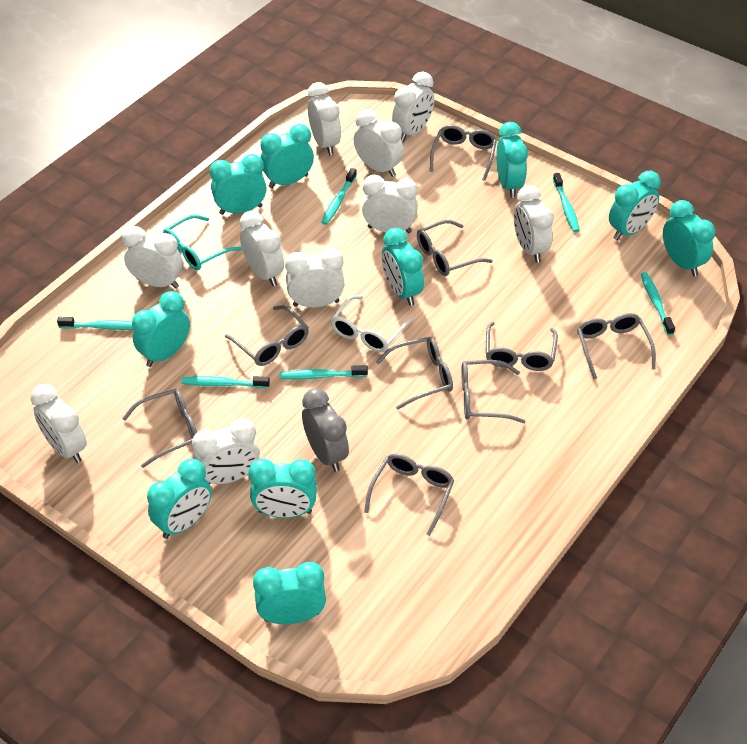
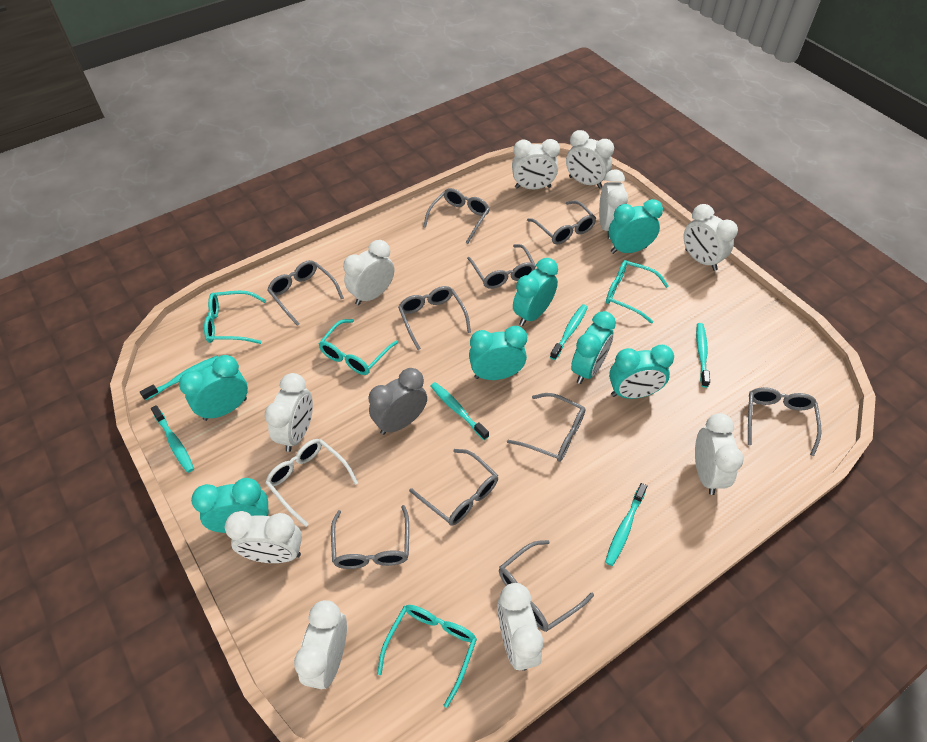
grey glasses: [122,389,197,468] [225,305,309,366] [364,453,454,536] [376,337,453,410] [417,220,493,276] [430,125,497,181] [461,360,526,423] [485,322,558,371] [577,313,656,379] = 9 -> [267,260,344,326] [331,505,409,569] [398,286,471,350] [409,449,498,526] [423,188,490,244] [467,244,536,289] [499,540,594,632] [507,393,586,462] [527,201,596,244] [748,387,821,456] = 10
turquoise clock: [132,291,190,367] [147,459,212,539] [210,154,266,215] [248,459,317,518] [253,562,326,624] [260,124,314,188] [382,228,424,306] [497,122,528,198] [609,171,661,240] [663,200,716,276] = 10 -> [179,355,248,421] [191,478,268,533] [469,326,527,380] [513,258,558,326] [571,311,616,384] [608,199,663,254] [609,345,674,399] = 7
turquoise glasses: [163,215,242,270] = 1 -> [204,291,266,344] [318,319,398,375] [377,605,477,708] [606,260,669,324] = 4

